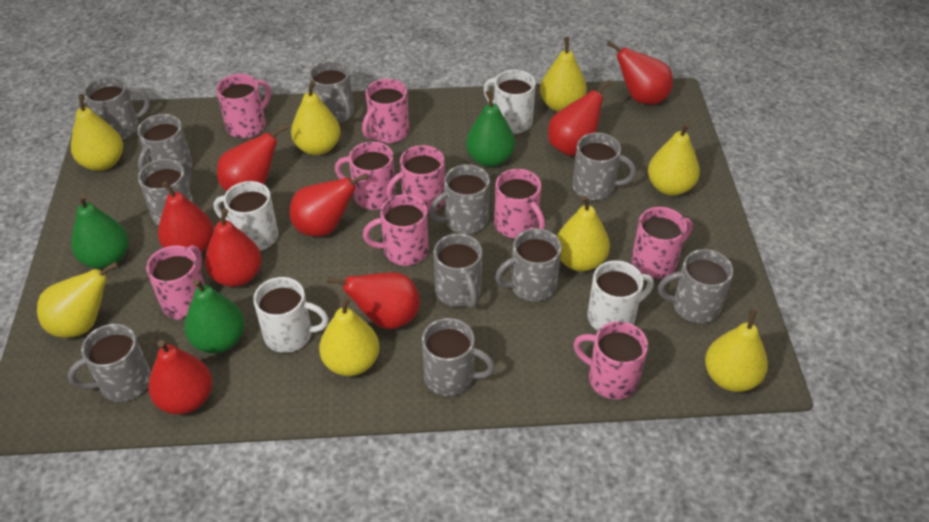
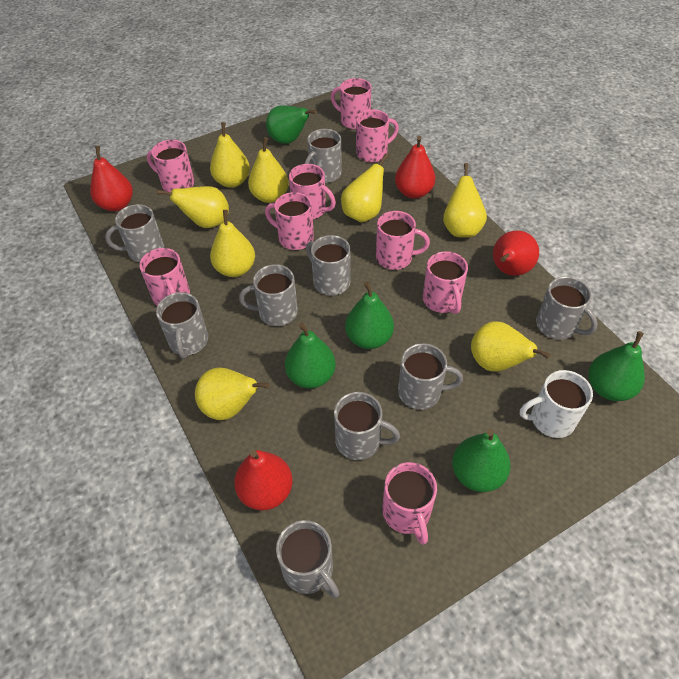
green pear: [71,194,129,269] [184,279,245,353] [466,90,515,167] = 3 -> [266,105,317,144] [285,323,336,388] [345,282,394,349] [452,429,511,492] [589,331,645,401] = 5
grey mug: [68,324,151,402] [83,76,150,140] [137,114,193,174] [138,159,194,225] [309,60,354,123] [422,318,495,396] [429,164,490,234] [434,233,482,308] [495,228,562,302] [572,132,636,200] [658,249,734,324] = 11 -> [105,204,164,262] [156,292,208,359] [239,264,298,326] [276,520,340,598] [304,129,342,183] [306,235,350,295] [334,392,400,460] [398,343,463,410] [536,276,598,339] = 9
red pear: [148,340,212,414] [158,181,214,254] [205,208,262,287] [217,124,287,191] [289,173,368,236] [327,272,420,329] [548,80,611,156] [607,41,673,105] = 8 -> [90,146,133,211] [234,450,293,510] [395,136,436,199] [493,230,539,276] = 4
white mug: [214,181,278,251] [253,277,329,353] [484,70,536,134] [587,260,654,331] = 4 -> [520,370,593,438] = 1

